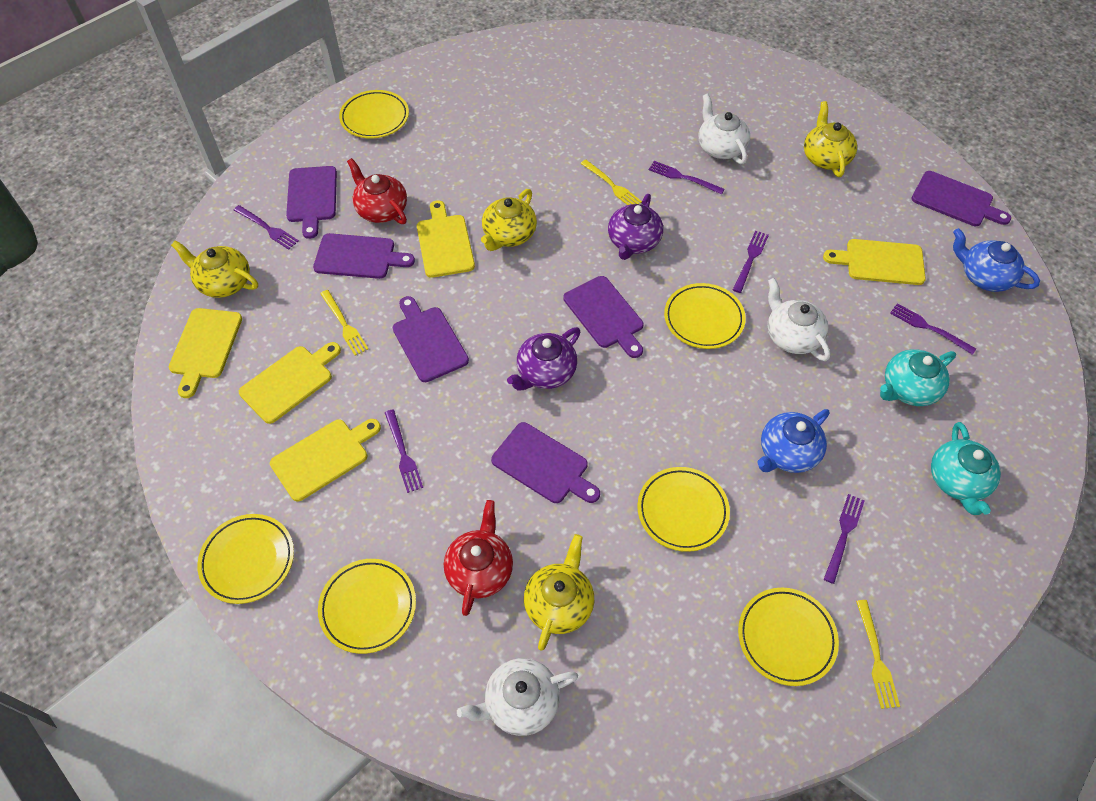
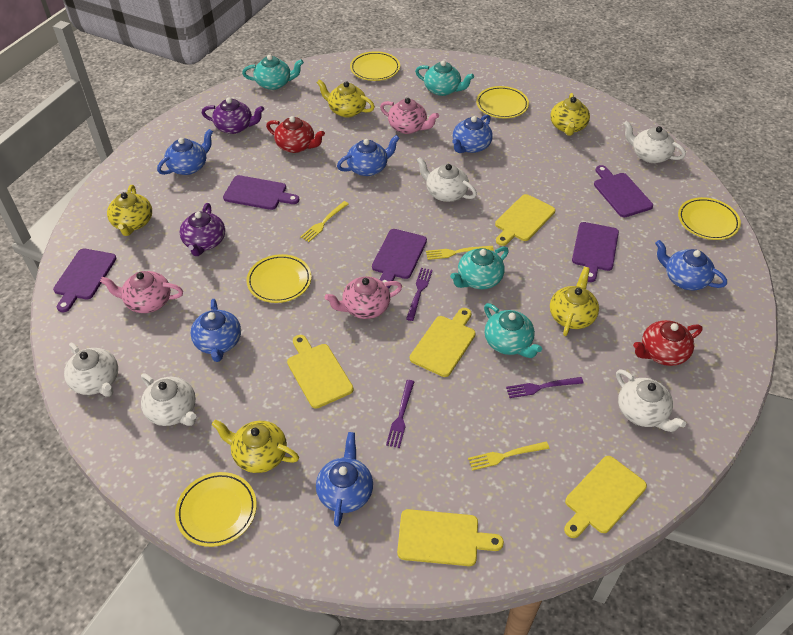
blue teapot: [757,409,830,473] [953,228,1040,292] = 2 -> [157,129,213,175] [190,299,241,362] [316,432,373,527] [337,135,400,176] [452,115,493,153] [655,240,727,290] = 6
pink teapot: none = 0 -> [100,271,183,313] [325,276,402,319] [380,98,439,134] = 3
purple cutting board: [286,166,337,239] [313,233,415,279] [393,296,469,382] [491,422,600,503] [563,276,643,358] [911,171,1011,226] = 6 -> [53,249,117,312] [223,175,299,210] [372,229,427,289] [572,222,619,282] [594,165,653,217] = 5
purple fork: [234,205,299,250] [385,410,423,493] [649,161,725,195] [733,231,769,293] [824,494,865,584] [890,303,976,355] = 6 -> [386,380,414,448] [406,268,433,321] [506,377,584,398] = 3
turquoise teapot: [880,349,956,406] [931,422,1001,515] = 2 -> [242,55,304,90] [415,60,474,96] [450,246,509,289] [484,303,542,358] = 4
white teapot: [457,658,578,736] [698,94,750,164] [768,278,830,361] = 3 -> [64,343,118,397] [141,374,196,426] [417,157,477,202] [616,369,686,432] [624,121,686,163] = 5
yellow plate: [197,514,294,604] [318,559,416,654] [339,90,409,139] [637,467,730,552] [664,283,746,349] [738,588,839,686] = 6 -> [175,472,257,547] [246,254,311,303] [350,51,400,81] [476,86,529,118] [678,197,741,240] = 5
yellow teapot: [171,241,258,298] [481,189,537,251] [524,534,594,651] [804,101,857,177] = 4 -> [107,185,152,236] [212,419,299,473] [316,79,375,117] [550,93,590,136] [550,267,599,336] = 5

